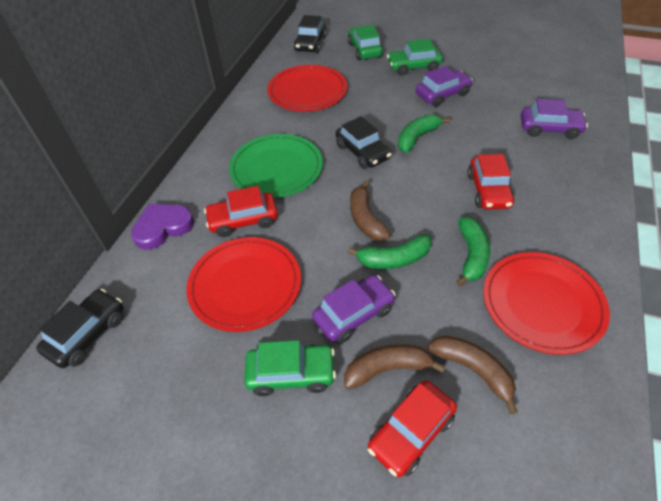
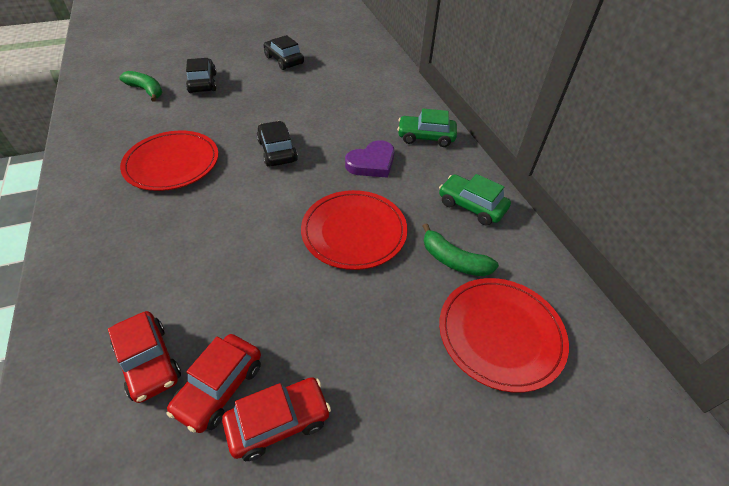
brown banana: [344,344,445,390] [350,180,391,241] [428,335,518,414] = 3 -> none = 0
green banana: [347,234,432,269] [398,114,450,153] [456,218,490,286] = 3 -> [119,71,162,102] [423,223,499,276] = 2
green car: [244,340,336,396] [348,25,383,60] [387,39,443,76] = 3 -> [397,109,457,147] [439,174,511,225] = 2
green plate: [229,134,323,198] = 1 -> none = 0
purple car: [312,275,396,343] [416,66,473,107] [521,99,588,139] = 3 -> none = 0

